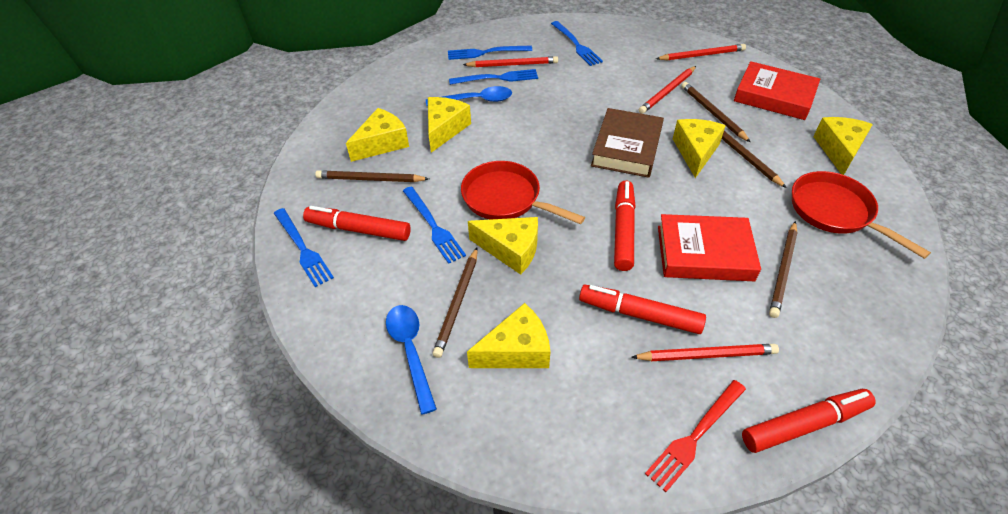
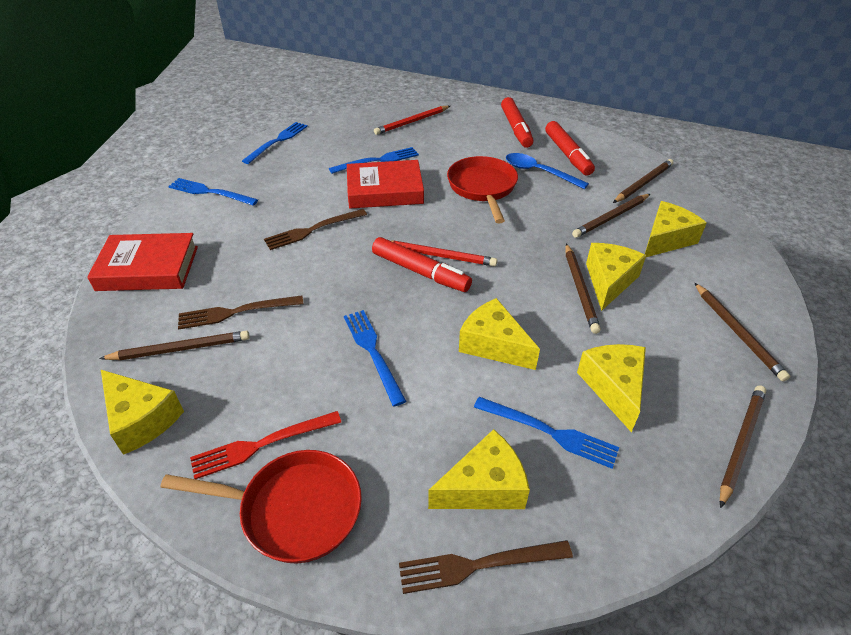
blue spoon: [386,305,437,415] [426,86,512,106] = 2 -> [506,153,589,189] = 1
brown book: [591,108,664,178] = 1 -> none = 0
brown fork: none = 0 -> [178,295,304,330] [264,209,367,250] [399,540,573,594] = 3
brown pencil: [315,170,429,182] [432,248,478,358] [681,82,751,142] [709,120,787,188] [769,221,798,318] = 5 -> [99,331,250,360] [566,244,601,334] [572,194,650,238] [613,159,674,203] [695,283,790,382] [720,385,766,508] = 6
red marker: [303,206,411,241] [579,285,706,334] [614,181,636,271] [742,389,876,453] = 4 -> [372,237,472,292] [501,97,534,148] [545,121,595,176] = 3
red pencil: [463,56,558,67] [631,344,779,361] [639,66,696,114] [656,44,746,60] = 4 -> [374,106,450,135] [392,241,497,266] = 2

